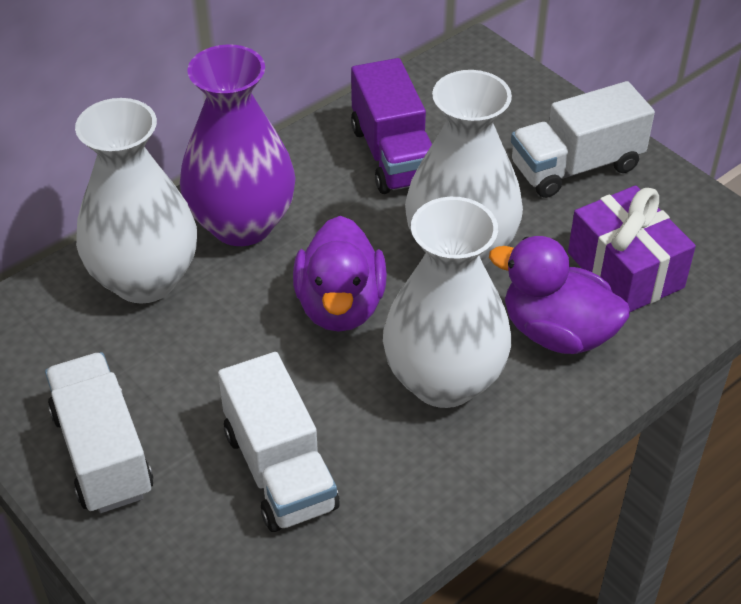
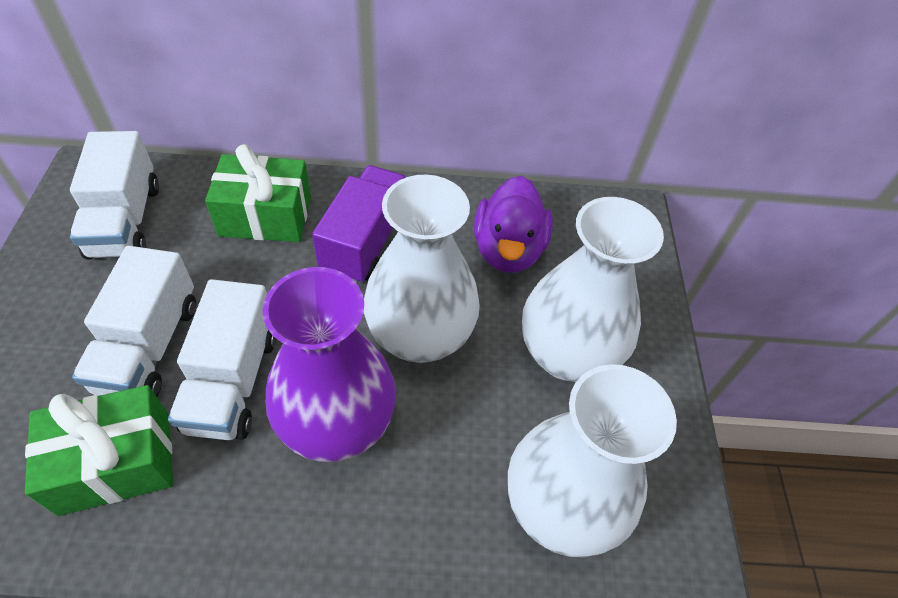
green gift: none = 0 -> [25,385,173,516] [205,144,311,242] = 2
purple duck: [293,216,387,332] [489,236,630,354] = 2 -> [474,176,553,272] = 1
purple gift: [568,185,696,312] = 1 -> none = 0

